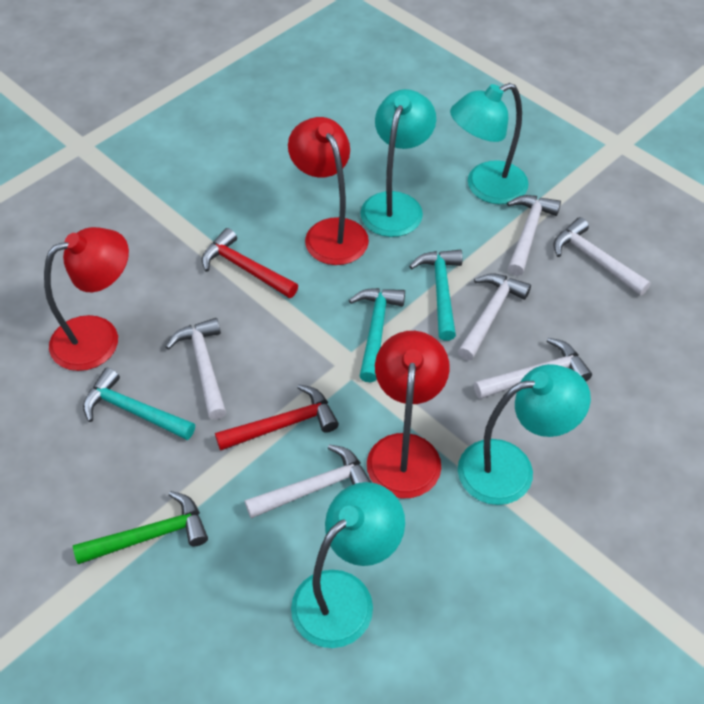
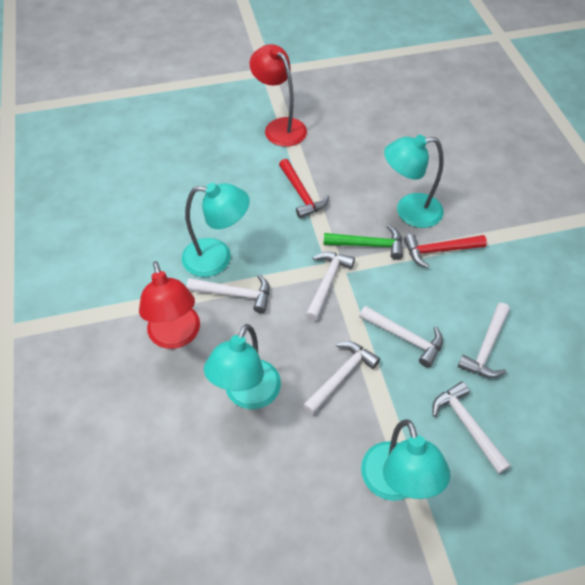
red lamp: [44,227,129,371] [288,117,369,265] [367,331,450,498] = 3 -> [139,261,200,349] [250,44,307,147] = 2
turquoise hammer: [83,368,195,440] [349,288,405,382] [409,250,463,341] = 3 -> none = 0

